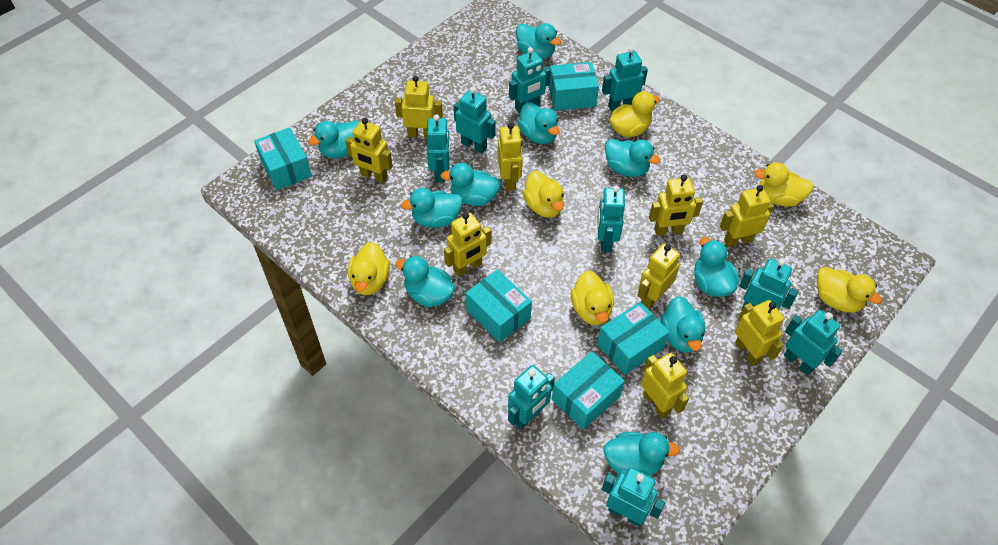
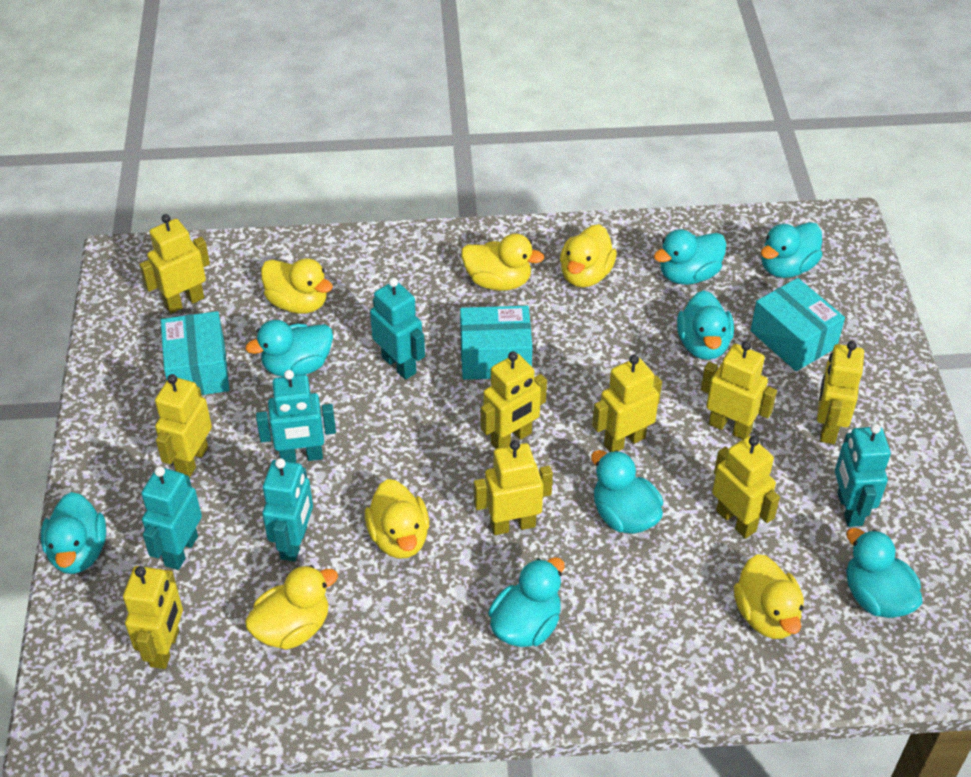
turquoise box: [254,127,312,190] [466,269,532,343] [549,62,599,111] [552,351,625,430] [597,302,669,375] = 5 -> [161,311,229,395] [460,306,532,380] [750,278,845,371] = 3
turquoise duck: [308,120,359,158] [395,256,455,307] [401,188,462,228] [440,163,501,206] [516,23,561,59] [518,102,560,144] [604,432,680,476] [605,139,660,177] [661,296,705,353] [694,237,739,297] = 10 -> [41,492,106,574] [245,320,333,377] [488,557,565,647] [591,450,663,534] [654,229,726,285] [677,290,734,360] [761,222,822,278] [846,528,923,618] = 8
turquoise robot: [427,115,450,182] [454,87,496,154] [508,365,555,429] [509,47,551,114] [598,186,625,252] [602,47,648,112] [602,467,665,526] [739,258,798,310] [784,310,842,375] = 9 -> [141,466,202,570] [256,370,336,463] [262,458,313,562] [370,278,425,380] [835,424,891,527] = 5

